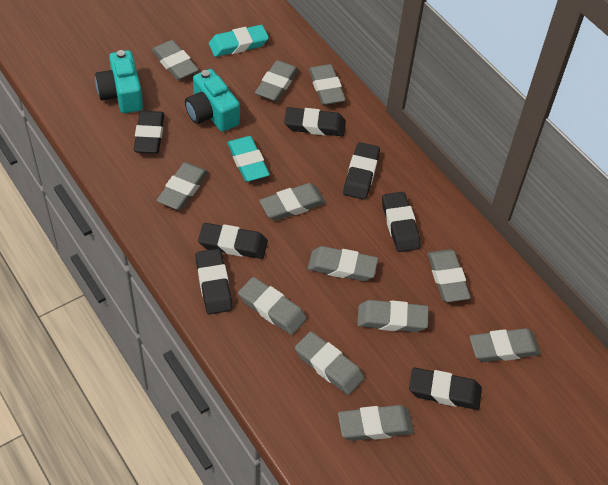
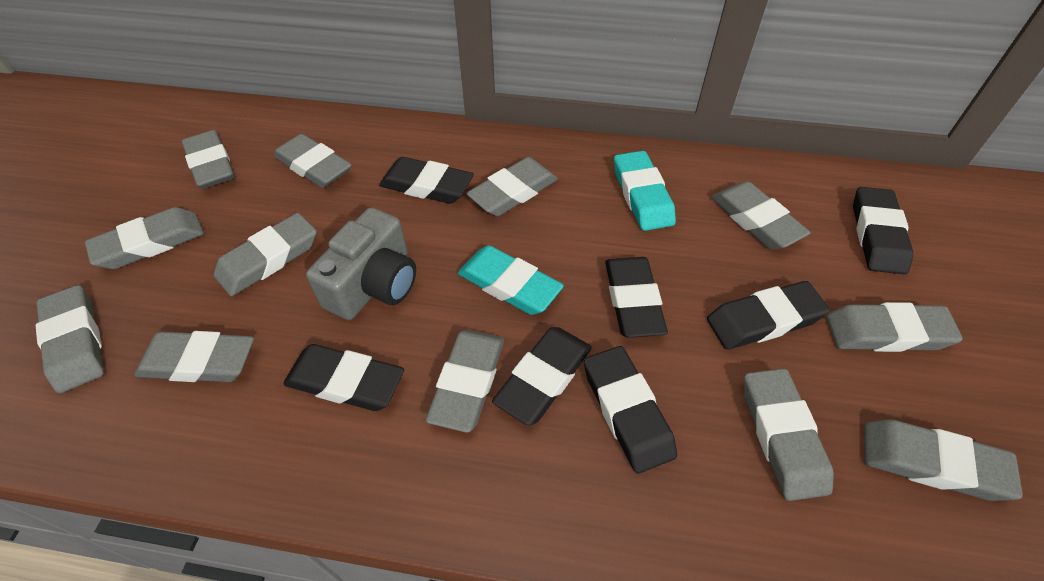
grey camera: none = 0 -> [306,207,416,320] = 1
turquoise camera: [95,50,143,113] [185,69,240,132] = 2 -> none = 0

